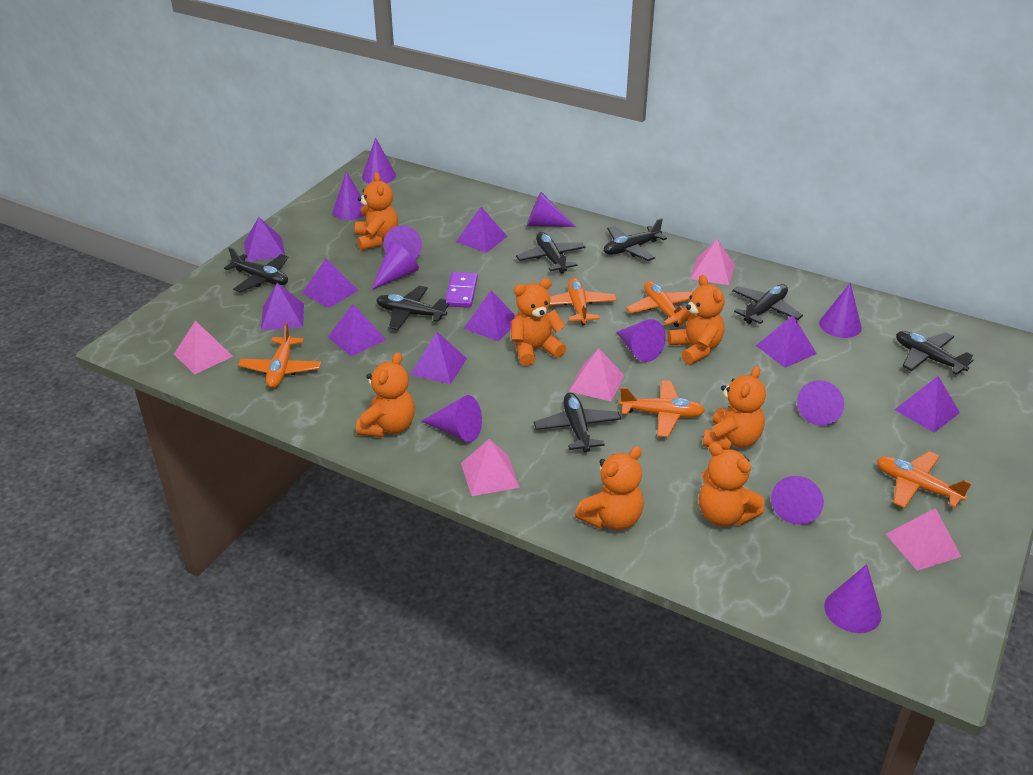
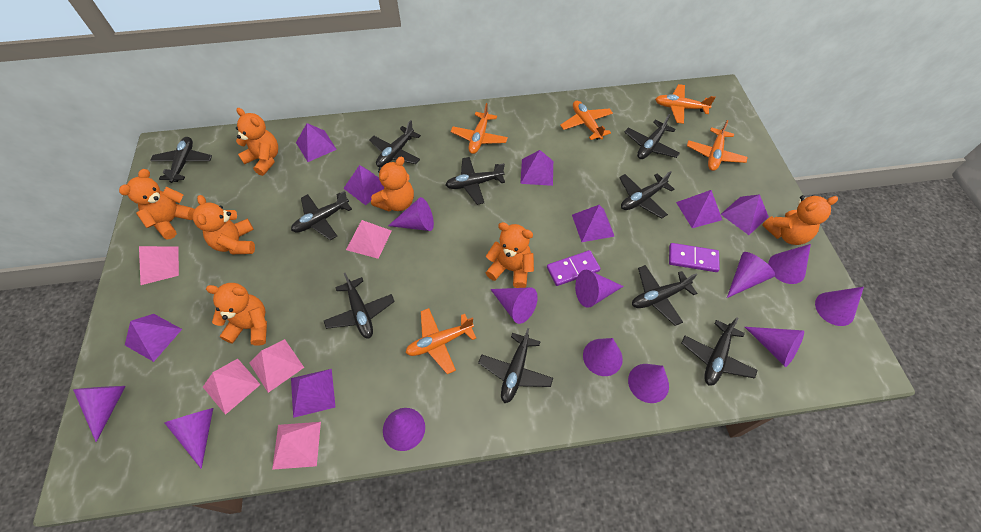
black plane: [224,247,288,292] [376,286,449,330] [516,232,586,274] [534,393,621,452] [604,218,667,261] [732,284,803,324] [896,331,974,375] = 7 -> [150,137,212,183] [291,191,352,240] [324,273,395,339] [369,120,421,167] [446,157,505,205] [478,328,553,403] [619,171,674,218] [625,114,680,159] [632,265,697,326] [682,317,758,386] = 10
purple cone: [333,171,364,220] [362,137,396,183] [371,242,419,290] [383,225,422,259] [422,395,482,442] [527,192,576,227] [616,319,666,362] [771,476,824,525] [797,380,844,426] [819,283,862,338] [824,564,882,633] = 11 -> [73,386,126,442] [164,408,213,469] [383,408,425,451] [388,197,434,231] [490,287,538,324] [575,270,624,308] [583,338,623,376] [628,364,669,403] [727,252,775,298] [745,327,804,367] [768,244,811,284] [815,287,864,326] = 12
purple domino: [445,272,478,308] = 1 -> [547,250,600,286] [669,243,720,272] = 2
purple pyramid: [244,217,285,262] [261,283,304,330] [302,259,358,308] [328,304,386,356] [410,332,467,384] [456,207,508,253] [463,290,516,342] [756,315,817,368] [895,376,960,433] = 9 -> [125,314,182,362] [291,369,336,418] [296,123,337,162] [343,165,384,205] [520,150,553,186] [572,205,615,242] [676,190,722,228] [721,194,769,235] = 8

